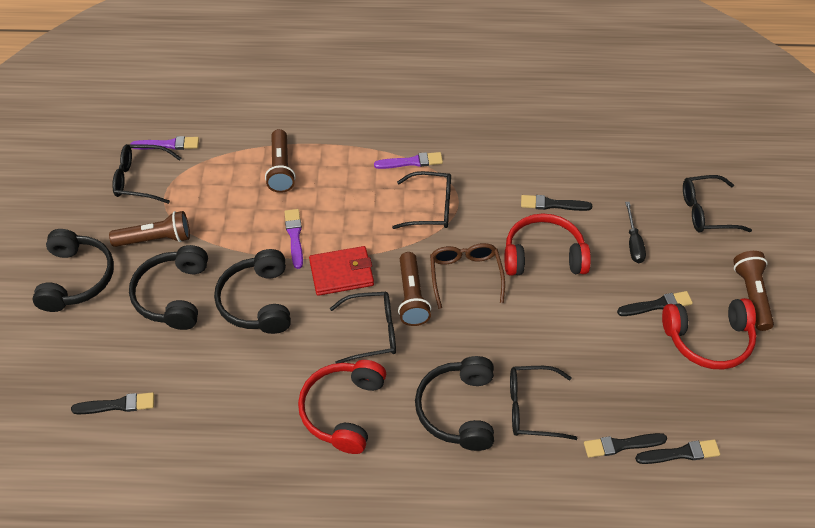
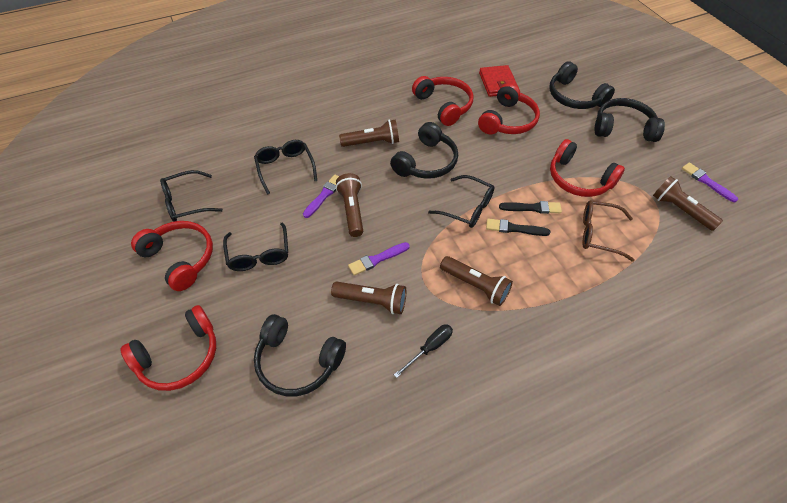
black brush: [71,392,154,414] [521,195,592,211] [584,433,667,458] [617,291,693,316] [635,440,720,464] = 5 -> [486,218,550,236] [499,201,562,214] = 2
black glasses: [112,144,181,204] [330,292,396,364] [392,171,451,229] [510,366,578,440] [683,175,752,233] = 5 -> [160,170,223,222] [223,223,288,271] [254,140,317,195] [428,175,495,228] = 4
brown flashlight: [109,211,190,247] [265,129,296,193] [398,252,431,326] [733,251,774,331] = 4 -> [331,282,406,314] [336,173,363,237] [339,120,399,147] [440,256,513,306] [653,176,723,231] = 5
red headphones: [298,360,386,454] [504,213,591,276] [662,298,756,369] = 3 -> [120,305,216,391] [131,221,213,291] [412,76,473,126] [478,83,540,134] [550,139,625,197] = 5

